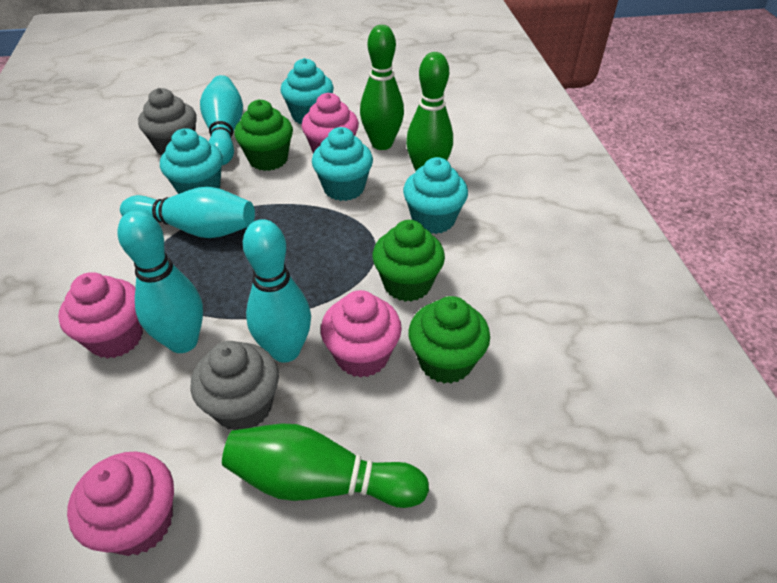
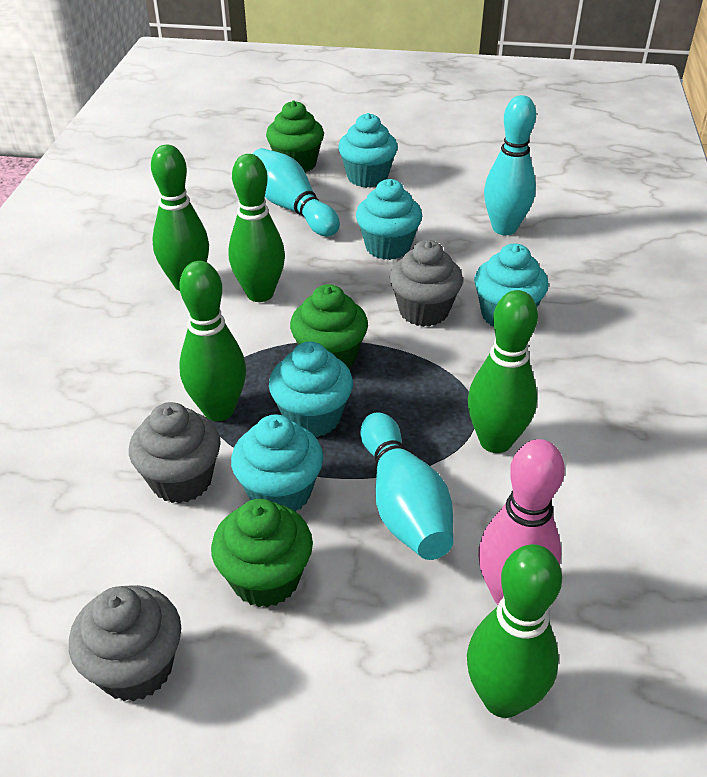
green bowling pin: [222,424,429,508] [360,25,404,150] [406,52,453,171] = 3 -> [151,145,209,291] [179,261,246,421] [229,154,285,302] [467,544,562,718] [468,290,538,453] = 5
grey cupcake: [138,88,197,156] [190,341,279,430] = 2 -> [69,585,181,702] [129,402,221,503] [390,240,463,327] = 3
pink bowling pin: none = 0 -> [478,439,565,605] = 1
pink cupcake: [58,272,143,359] [67,451,174,556] [301,93,359,153] [321,290,402,378] = 4 -> none = 0
turquoise bowling pin: [118,210,203,353] [120,187,255,238] [200,75,243,165] [243,219,311,363] = 4 -> [252,148,340,236] [360,413,453,560] [484,95,536,235] = 3
turquoise cupcake: [160,128,223,194] [281,58,334,125] [312,127,373,201] [403,157,468,234] = 4 -> [231,414,323,512] [269,342,353,437] [338,113,398,188] [356,179,422,260] [474,244,548,326] = 5

